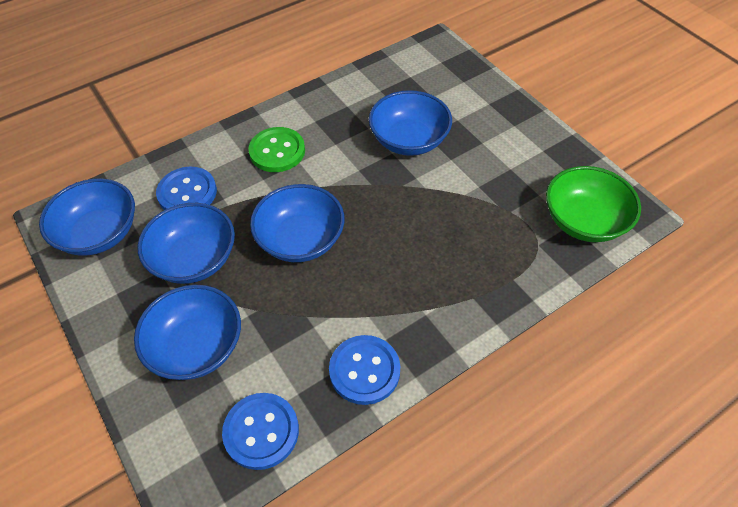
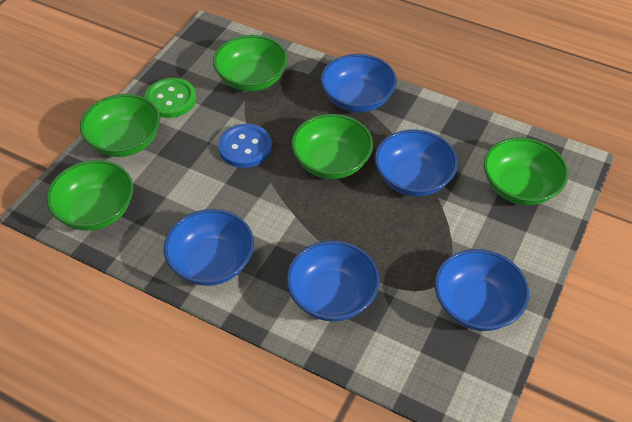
blue button: [156,167,217,210] [222,393,299,470] [329,335,400,405] = 3 -> [218,124,272,168] = 1
green bowl: [546,166,641,242] = 1 -> [46,160,133,231] [80,94,160,157] [213,35,288,92] [292,114,373,179] [484,137,568,205] = 5

